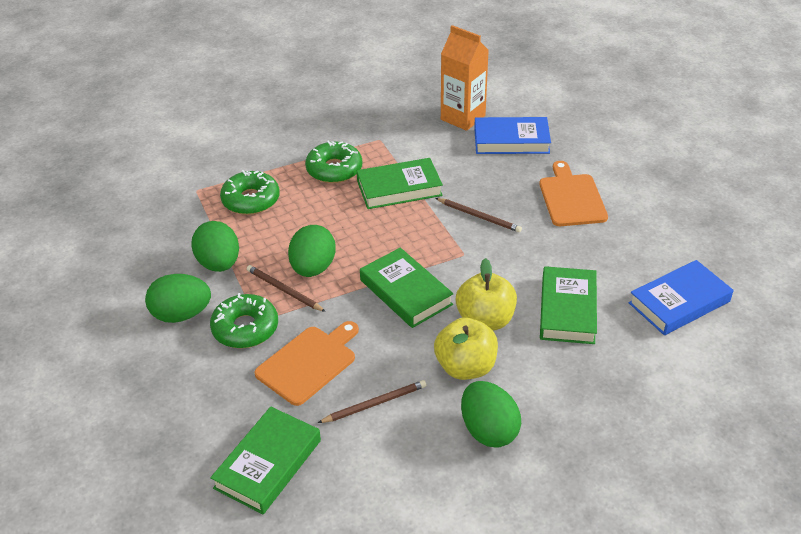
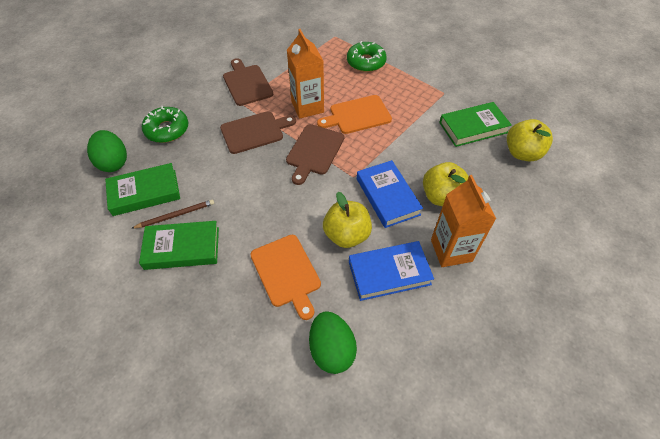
brown cutting board: none = 0 -> [220,111,296,154] [223,58,273,106] [286,124,344,185] = 3
brown pencil: [247,265,326,312] [318,380,426,423] [436,198,522,233] = 3 -> [131,200,214,229] = 1
green book: [210,406,321,514] [357,158,443,209] [360,248,454,328] [540,266,597,344] = 4 -> [105,163,180,216] [139,221,219,270] [439,102,512,147] = 3
green donut: [210,293,278,348] [220,170,280,215] [305,140,362,183] = 3 -> [142,106,188,143] [347,41,387,72] = 2
green egg: [145,274,211,323] [191,221,239,272] [288,225,336,277] [461,381,521,448] = 4 -> [87,130,127,172] [309,311,357,374] = 2
orange carton: [441,25,489,131] = 1 -> [287,29,324,119] [431,175,496,267] = 2
yellow apple: [434,317,498,380] [456,258,517,331] = 2 -> [323,192,372,248] [423,162,469,206] [507,119,553,161] = 3

